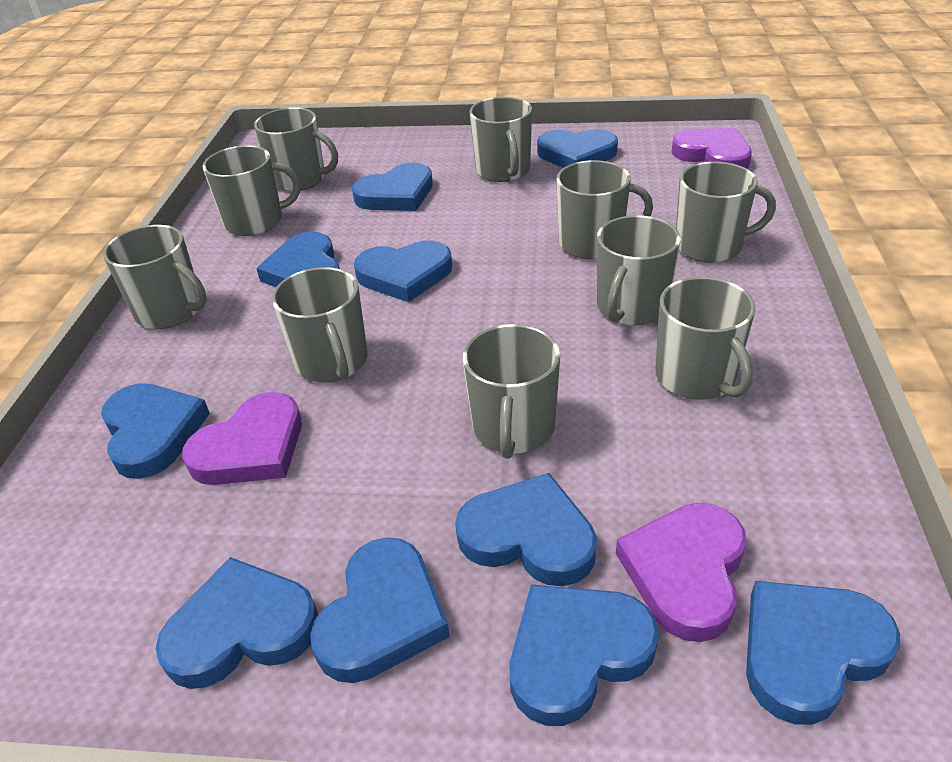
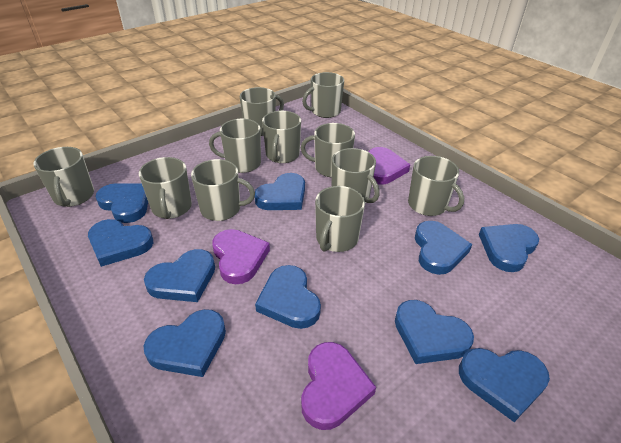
grey mug: [103,225,207,329] [202,145,300,236] [254,107,338,191] [272,267,367,382] [463,324,560,459] [469,97,532,182] [556,160,653,259] [597,215,681,326] [656,277,756,400] [676,162,776,263] = 10 -> [33,147,94,207] [139,157,192,219] [191,159,255,221] [209,119,261,173] [240,87,284,136] [262,111,301,163] [301,123,355,178] [302,72,344,118] [315,186,365,252] [332,148,380,203] [408,156,464,216] = 11

